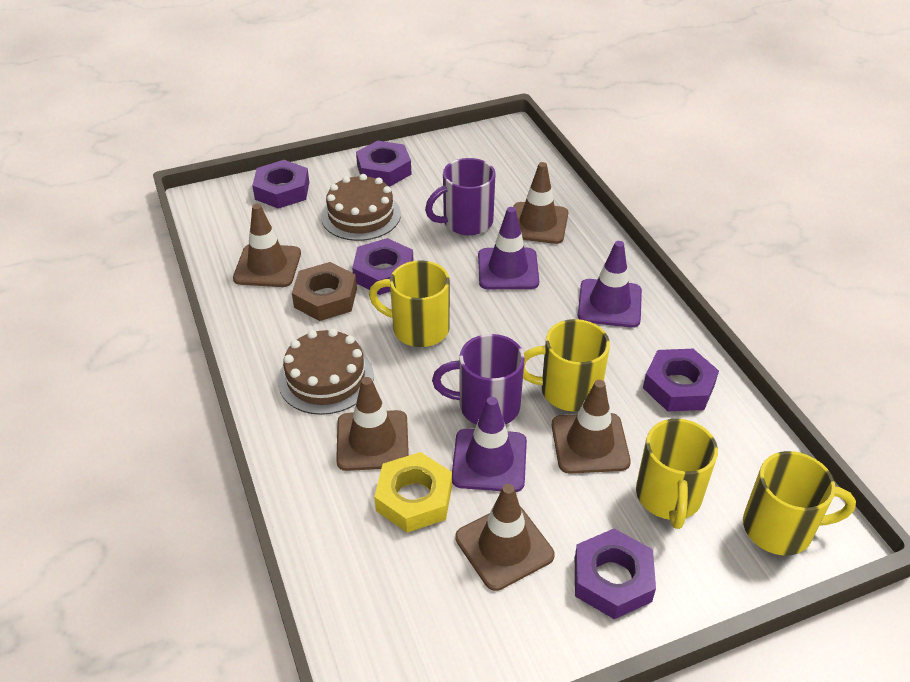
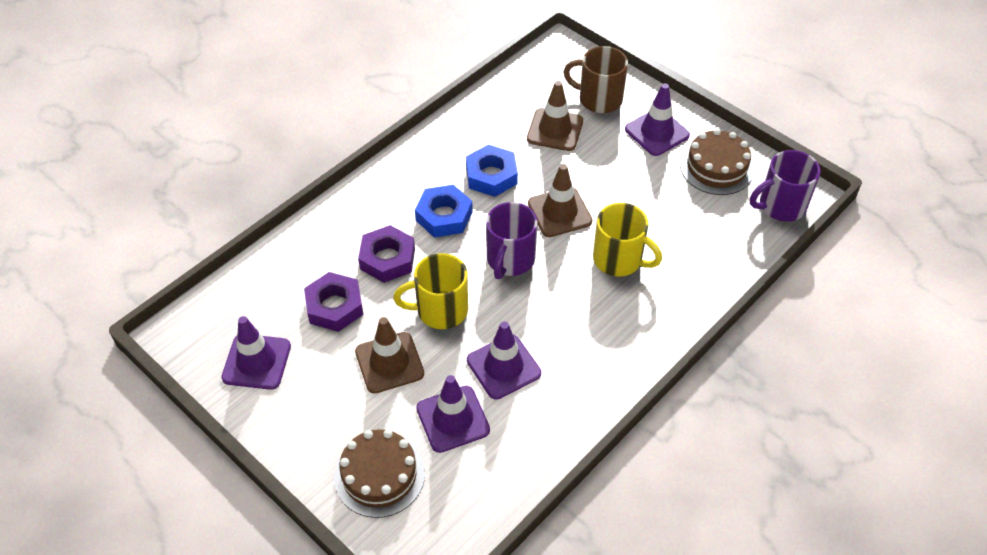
blue nut: none = 0 -> [415,185,473,238] [466,144,518,197] = 2
brown mug: none = 0 -> [563,46,628,113] = 1
brown nut: [292,262,357,321] = 1 -> none = 0
brown traffic cone: [233,204,301,287] [336,377,409,471] [455,484,554,591] [513,162,568,244] [552,380,631,474] = 5 -> [355,317,424,394] [527,81,583,151] [528,164,592,237] = 3
purple nut: [252,160,309,209] [352,238,413,295] [356,140,412,186] [575,529,656,619] [643,349,719,411] = 5 -> [304,272,363,332] [358,225,415,283] = 2
purple traffic cone: [452,397,527,492] [478,207,539,289] [578,241,642,328] = 3 -> [221,316,291,390] [416,375,490,453] [467,321,541,399] [625,83,690,156] = 4
yellow mug: [369,260,450,347] [523,319,610,411] [636,419,718,529] [743,451,856,556] = 4 -> [393,253,468,329] [593,203,662,276] = 2
yellow nut: [374,452,452,533] = 1 -> none = 0

